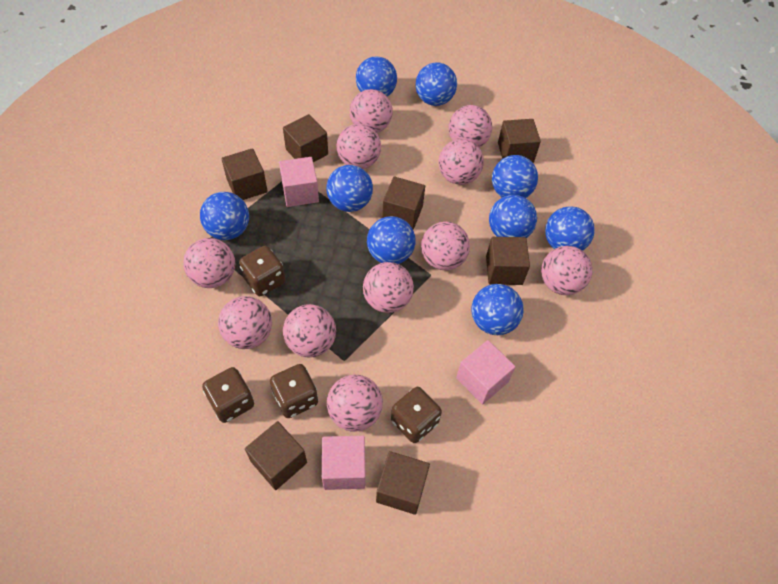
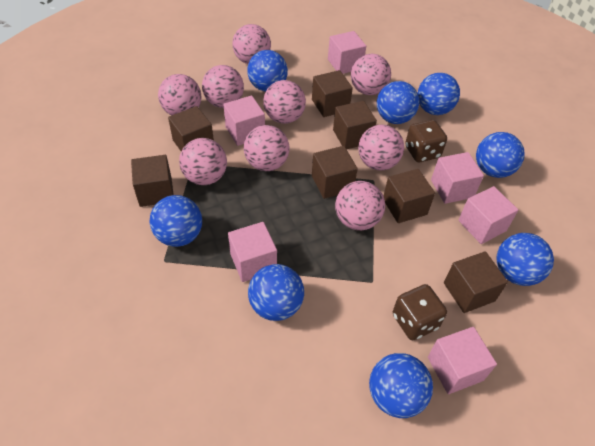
blue ball: [200,192,249,240] [326,165,373,212] [356,56,397,97] [367,216,416,264] [415,62,457,106] [471,284,524,335] [489,195,537,238] [492,155,538,198] [545,206,595,251] = 9 -> [149,195,202,247] [247,50,288,92] [248,264,304,321] [369,353,433,418] [377,81,419,124] [418,73,460,115] [476,132,525,178] [497,233,554,286] = 8
brown dice: [202,367,254,423] [239,246,285,296] [270,364,318,418] [391,387,442,443] = 4 -> [393,284,447,340] [405,120,447,162] = 2
pink ball: [183,238,235,288] [218,296,272,349] [283,304,336,357] [327,375,383,432] [337,124,381,169] [350,89,393,133] [363,262,414,313] [421,222,470,271] [439,139,484,185] [449,105,492,147] [541,246,592,295] = 11 -> [158,74,202,115] [179,138,227,185] [202,65,244,108] [232,24,271,64] [244,125,290,171] [263,80,306,124] [335,181,385,230] [351,54,391,95] [358,125,404,170] = 9
pink cube: [279,157,319,207] [322,436,366,490] [456,340,516,404] = 3 -> [223,95,265,146] [228,222,277,282] [328,31,366,74] [428,327,497,394] [431,152,484,204] [458,186,518,244] = 6

